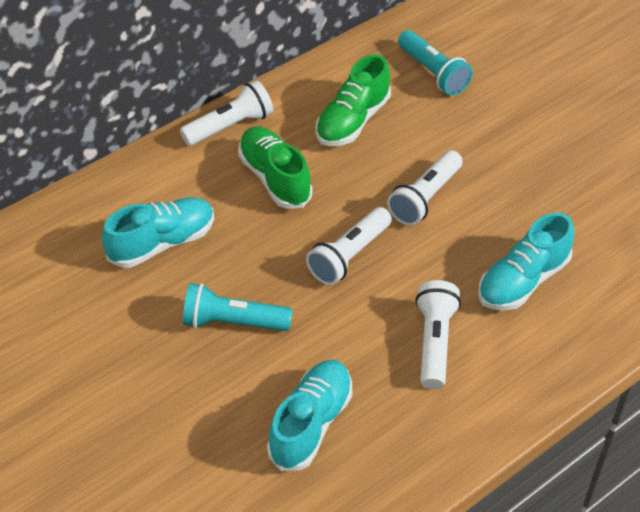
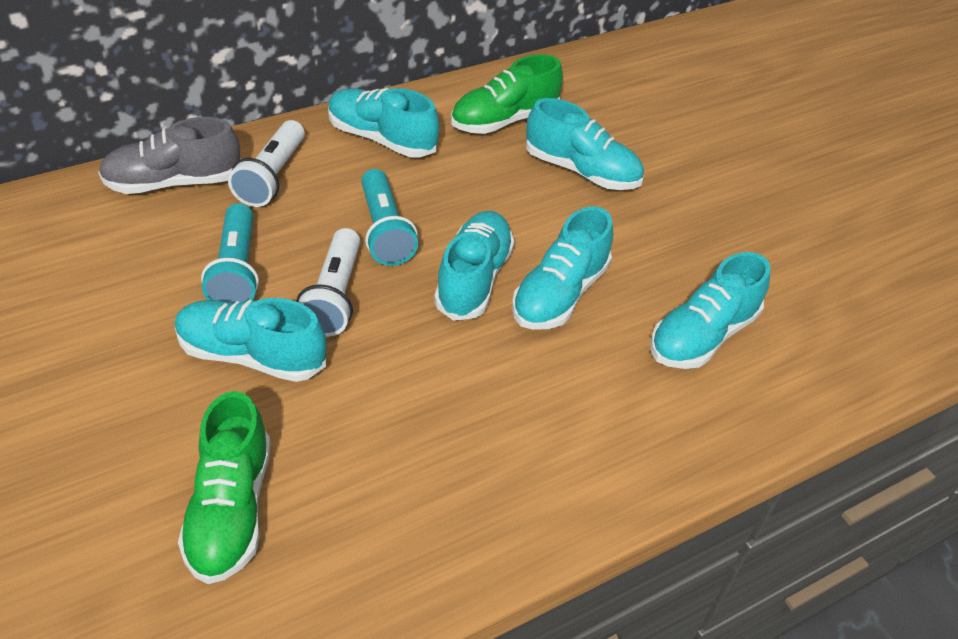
grey shoe: none = 0 -> [98,117,241,194] = 1
turquoise shoe: [102,197,214,268] [267,360,352,471] [478,213,574,311] = 3 -> [174,298,326,382] [328,88,439,157] [434,211,515,321] [512,207,613,330] [526,98,644,190] [651,252,770,369] = 6
white flashlight: [180,80,273,146] [306,207,392,285] [387,150,463,226] [415,280,461,389] = 4 -> [228,120,305,207] [297,228,361,337] = 2

